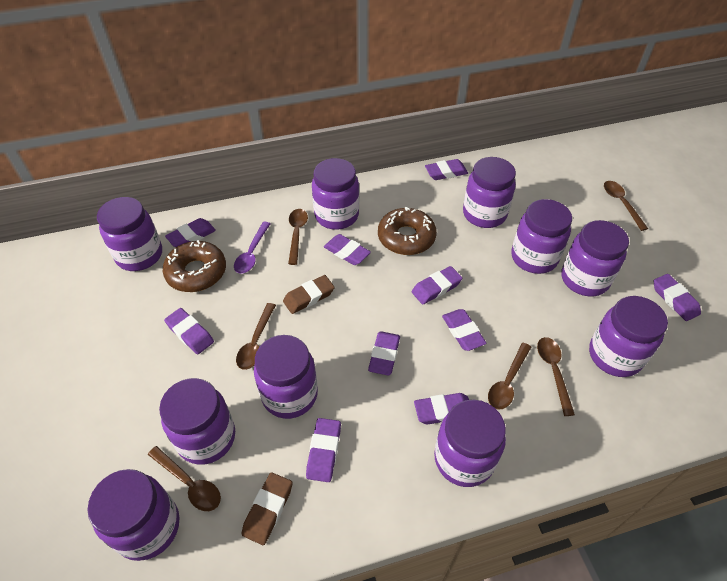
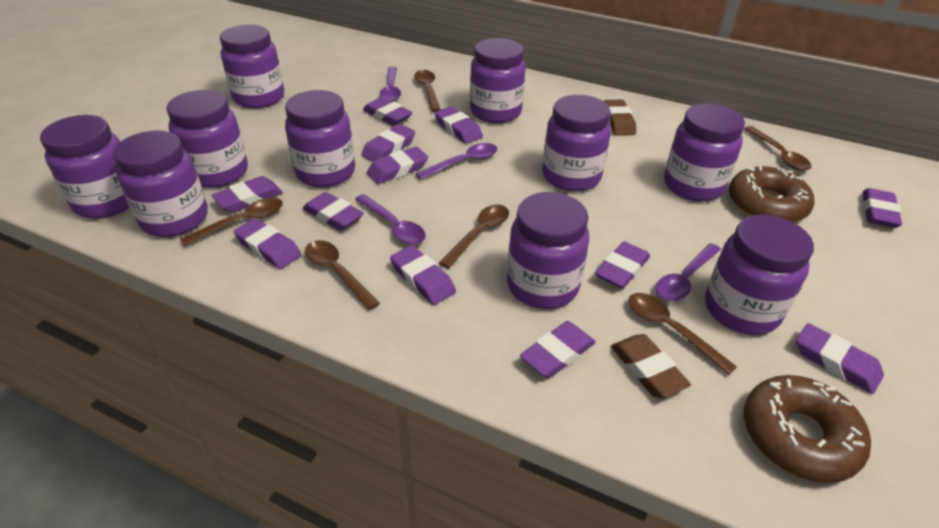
purple eraser: [164,308,214,354] [165,218,216,247] [306,418,341,482] [324,234,371,265] [368,331,400,376] [411,266,463,305] [414,393,469,425] [425,159,468,180] [442,309,487,351] [653,274,701,321] = 10 -> [211,176,283,213] [234,218,302,269] [303,192,364,231] [361,124,415,162] [363,97,412,126] [367,147,428,184] [390,245,456,305] [434,106,483,144] [520,321,596,378] [595,241,650,289] [796,323,884,394] [862,188,902,228] = 12
purple spoon: [234,222,271,274] = 1 -> [355,194,426,245] [379,67,401,102] [416,143,497,180] [656,243,721,301] = 4

